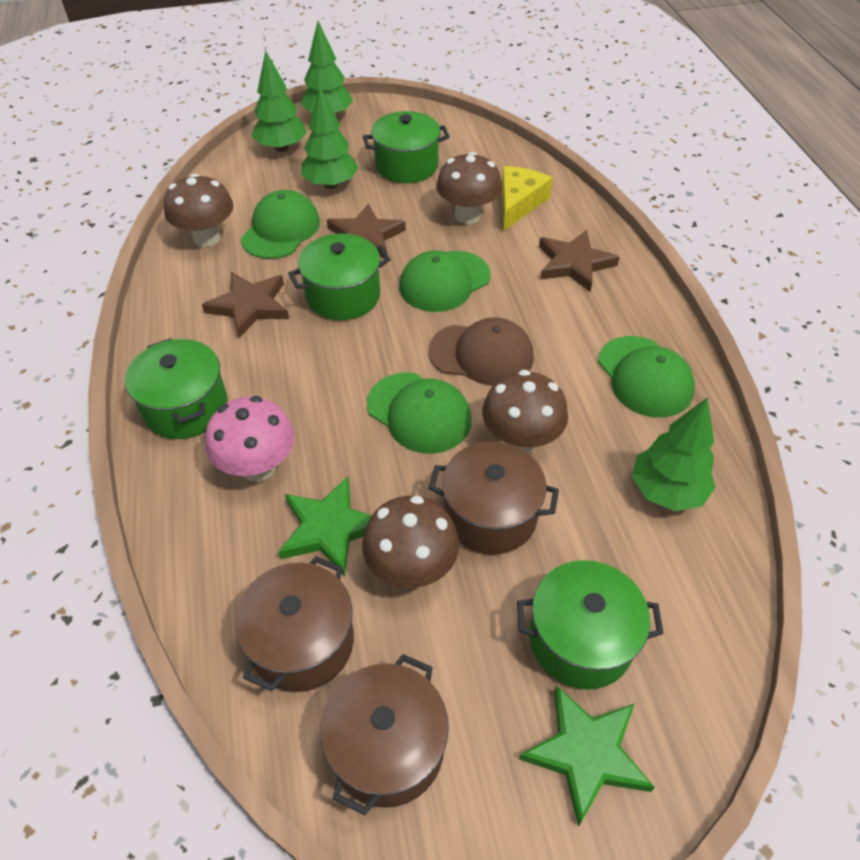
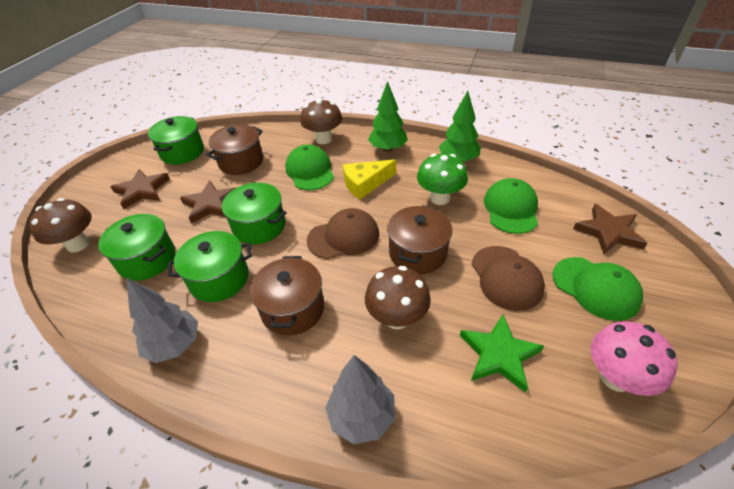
brown cap: [428,317,534,386] = 1 -> [307,208,379,259] [472,246,545,311] = 2
brown mushroom: [164,173,233,247] [362,496,459,588] [436,152,502,224] [482,370,568,454] = 4 -> [29,198,92,253] [300,99,342,144] [365,266,431,329] = 3
green cap: [241,190,320,259] [367,372,471,454] [399,251,491,312] [598,336,695,417] = 4 -> [285,144,334,190] [484,178,538,234] [552,257,643,321] = 3
green mushroom: none = 0 -> [417,154,468,205] = 1
green star: [278,476,372,577] [519,685,655,827] = 2 -> [460,314,544,392] = 1
green tree: [252,50,307,152] [301,21,353,114] [301,85,358,189] [632,397,716,511] = 4 -> [368,81,408,152] [439,91,481,162] = 2
grey tree: none = 0 -> [126,278,198,363] [325,355,395,444] = 2

